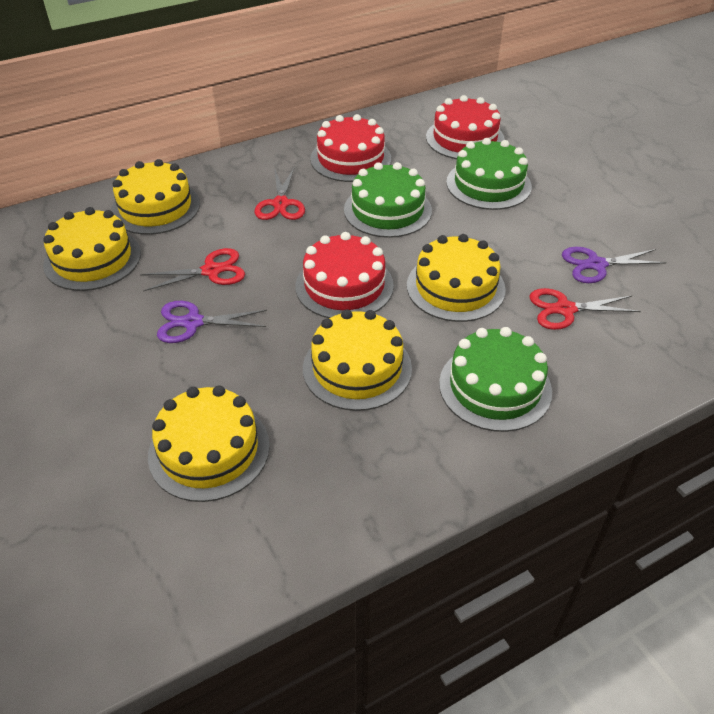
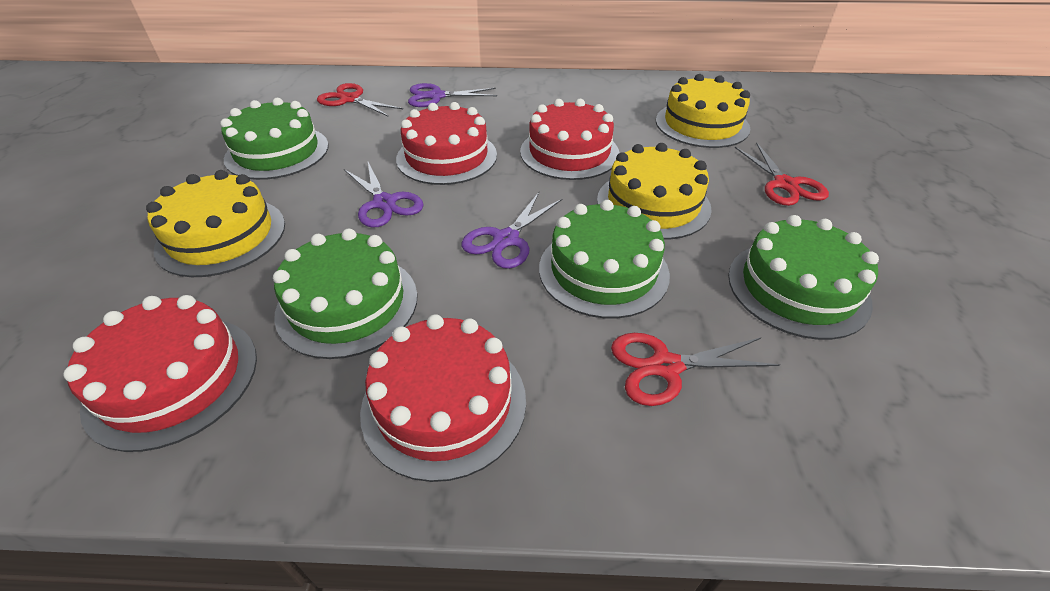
green cake: [344,162,432,238] [439,327,552,432] [446,138,532,210] = 3 -> [220,98,329,180] [273,229,418,359] [539,200,670,319] [728,215,879,340] = 4
purple scissors: [157,301,267,343] [562,247,667,283] = 2 -> [344,162,424,228] [408,83,497,107] [461,192,563,269] = 3
red cake: [295,232,394,318] [310,114,391,182] [426,95,505,159] = 3 -> [64,295,257,452] [360,314,526,482] [396,102,497,185] [520,99,619,180] = 4
yellow cake: [43,207,141,291] [111,159,200,235] [148,385,270,502] [303,309,412,411] [407,234,506,322] = 5 -> [146,170,285,277] [597,143,712,240] [656,74,750,148] = 3

